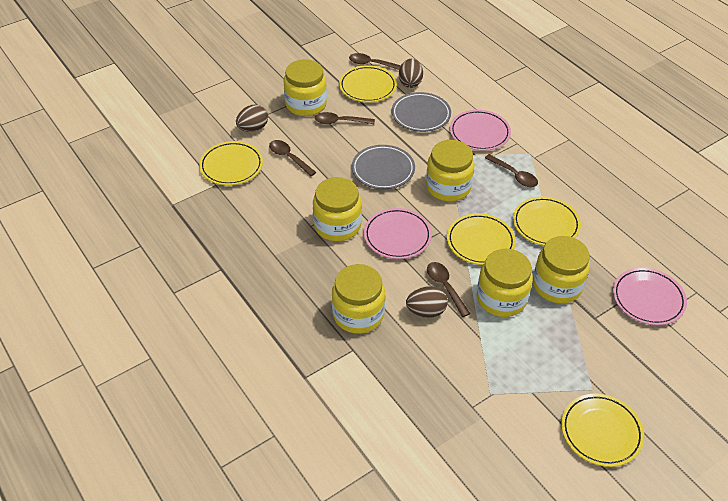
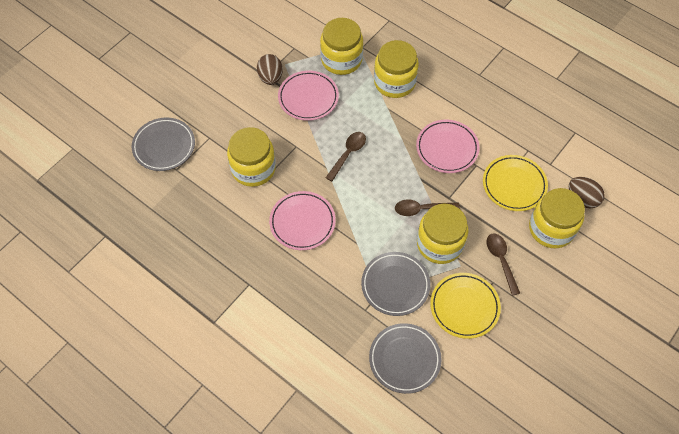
brown egg: [236,104,268,132] [399,59,423,88] [406,286,448,318] = 3 -> [257,54,283,85] [569,177,605,208] = 2
brown spoon: [269,140,316,176] [315,112,375,124] [349,53,401,70] [427,262,470,317] [485,154,538,187] = 5 -> [325,132,366,181] [395,200,460,216] [486,234,520,296] = 3
grey plate: [352,145,415,189] [392,92,451,132] = 2 -> [132,117,195,171] [361,252,430,316] [369,323,442,394] = 3
yellow jar: [284,59,327,116] [313,177,362,241] [332,264,385,334] [426,140,475,201] [477,249,533,317] [533,236,590,303] = 6 -> [227,127,276,187] [320,18,363,75] [374,40,419,98] [417,204,468,264] [529,188,585,248] = 5
yellow plate: [199,141,263,185] [339,65,397,102] [447,213,516,265] [513,196,581,246] [561,394,644,467] = 5 -> [430,273,501,339] [483,155,548,211] = 2

